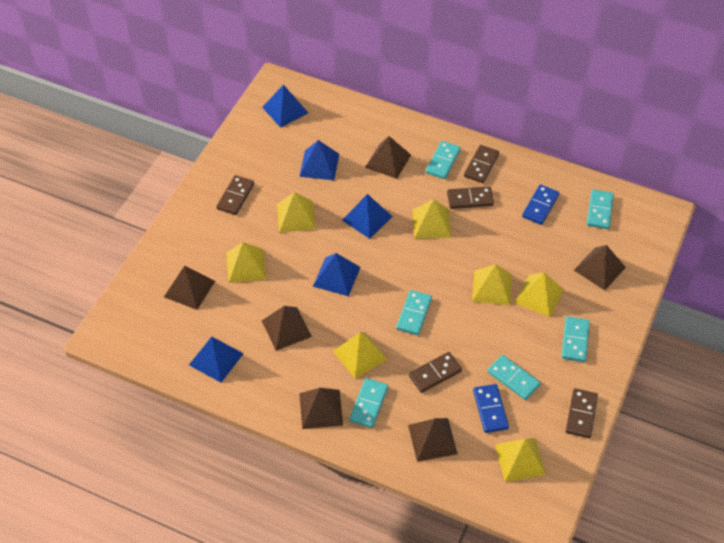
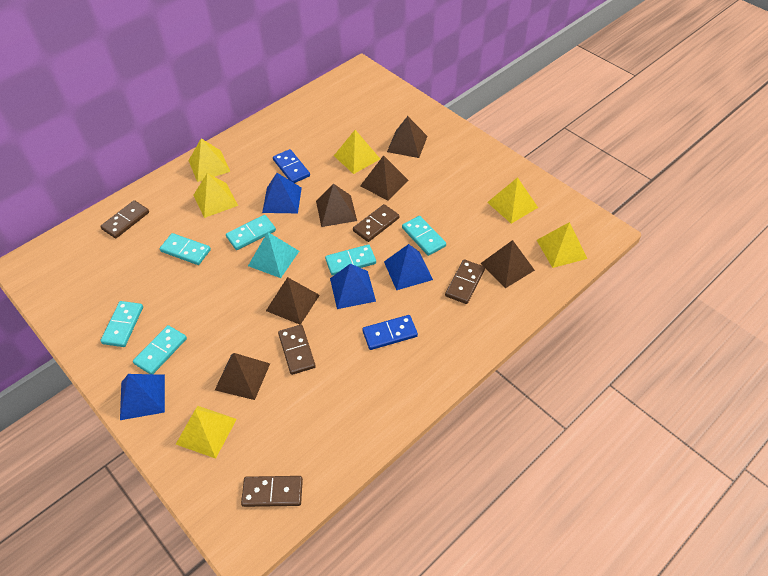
blue pyramid: [189,336,244,383] [262,85,308,128] [299,140,339,180] [313,253,360,296] [342,194,393,239] = 5 -> [120,374,165,420] [262,173,302,213] [330,264,376,309] [384,244,433,290] = 4
turquoise pyramid: none = 0 -> [248,232,299,278] = 1
yellow pyramid: [226,242,266,283] [277,192,316,233] [333,332,387,379] [413,199,451,238] [472,264,512,305] [495,438,546,482] [514,272,564,317] = 7 -> [176,406,237,459] [188,138,231,182] [194,173,238,218] [334,130,380,174] [487,177,538,224] [537,222,587,268] = 6

